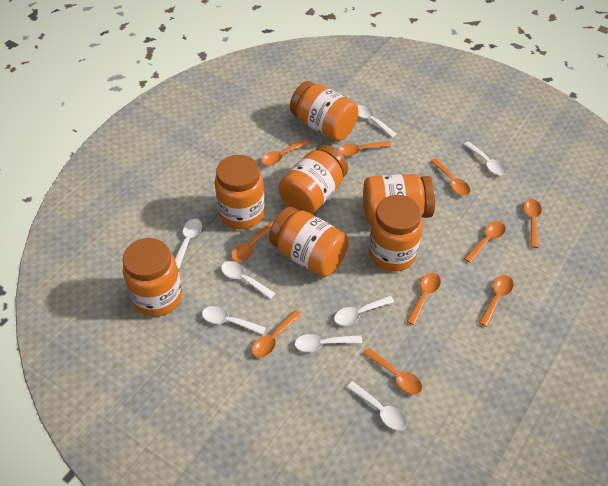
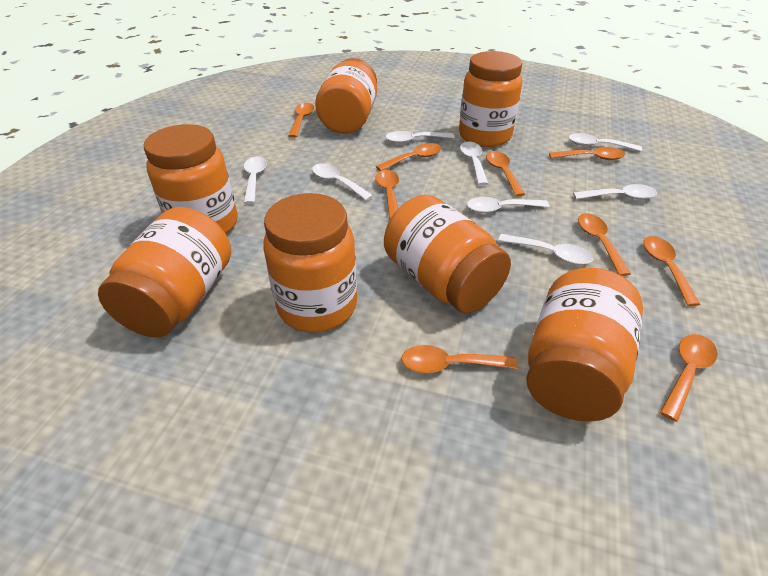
orange spoon: [231,222,273,262] [252,310,301,357] [261,139,309,166] [338,141,391,157] [363,348,422,394] [407,273,441,325] [431,158,470,196] [464,221,506,263] [479,275,514,327] [524,199,542,248] = 10 -> [288,103,315,138] [375,170,399,220] [376,143,441,171] [401,345,518,373] [486,151,525,196] [549,147,625,160] [578,213,631,276] [643,236,701,306] [660,334,718,422] = 9

